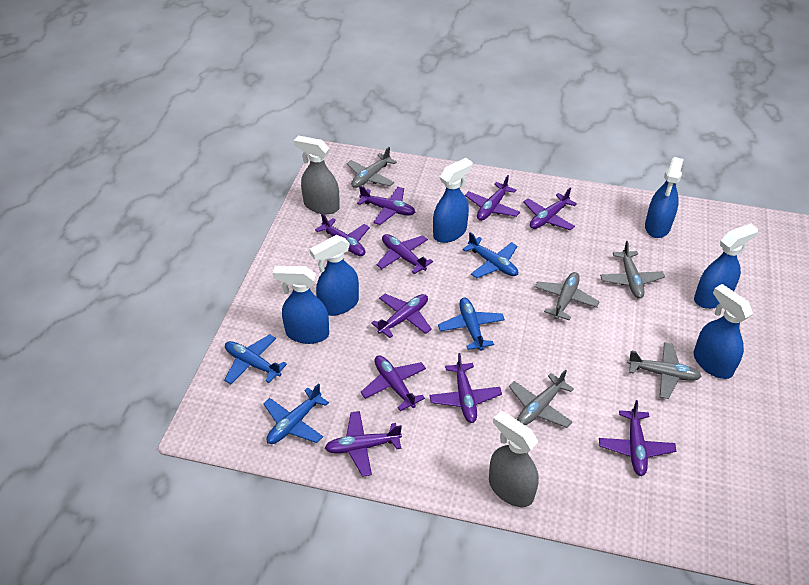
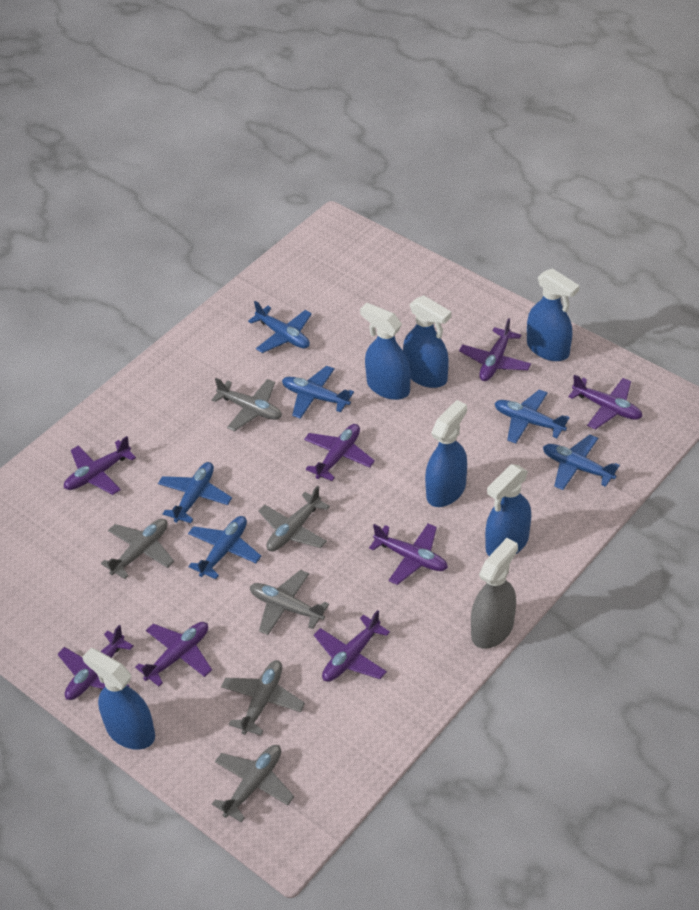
blue plane: [224,334,287,384] [263,383,329,444] [438,298,505,351] [462,232,518,278] = 4 -> [158,462,232,523] [188,516,261,579] [248,301,312,353] [282,366,354,419] [495,389,570,444] [543,435,620,490] = 6
grey plane: [346,147,397,188] [509,369,574,428] [535,272,600,321] [600,241,665,299] [627,342,702,399] = 5 -> [101,519,174,579] [211,378,282,431] [212,745,294,822] [221,660,305,735] [250,570,329,635] [259,486,330,551] = 6
grey spray bottle: [294,136,340,214] [489,411,539,507] = 2 -> [471,538,518,649] = 1
purple plane: [315,213,370,256] [325,411,402,477] [357,186,415,225] [361,355,426,411] [371,294,432,338] [376,234,433,274] [429,353,502,423] [465,175,520,221] [523,188,577,230] [599,400,676,476] = 10 -> [58,625,134,700] [64,436,136,495] [135,622,212,686] [304,424,375,481] [314,610,390,682] [369,523,448,585] [459,318,531,381] [568,374,643,430] = 8

